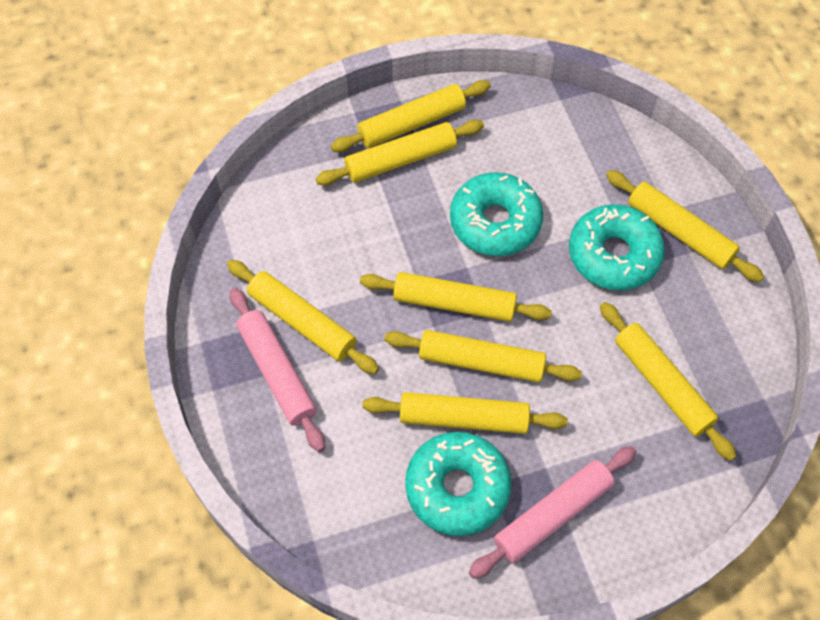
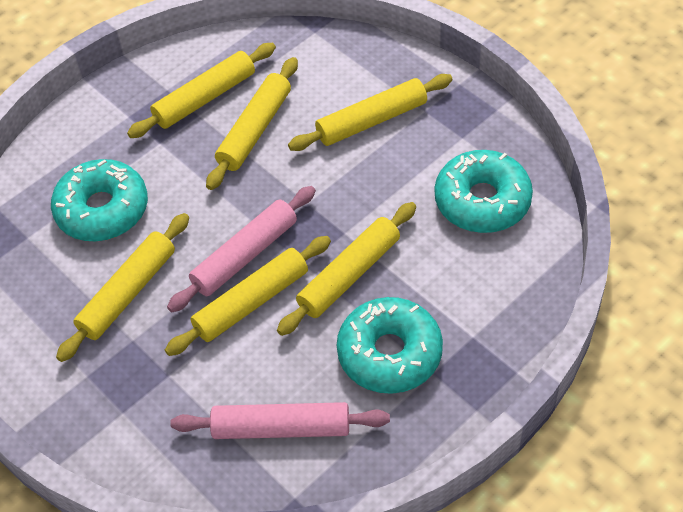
yellow rolling pin: [227,260,379,374] [315,120,484,186] [331,80,491,152] [360,272,552,322] [362,392,568,434] [384,330,582,382] [600,302,736,461] [606,170,764,282] = 8 -> [56,213,189,362] [127,43,276,138] [165,236,331,356] [206,57,298,190] [277,202,416,336] [288,74,453,151] = 6

